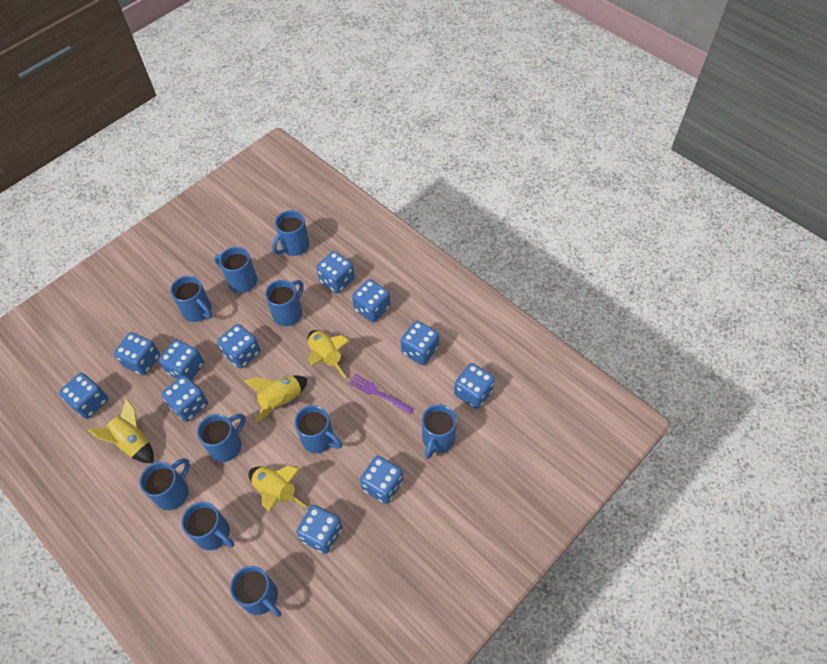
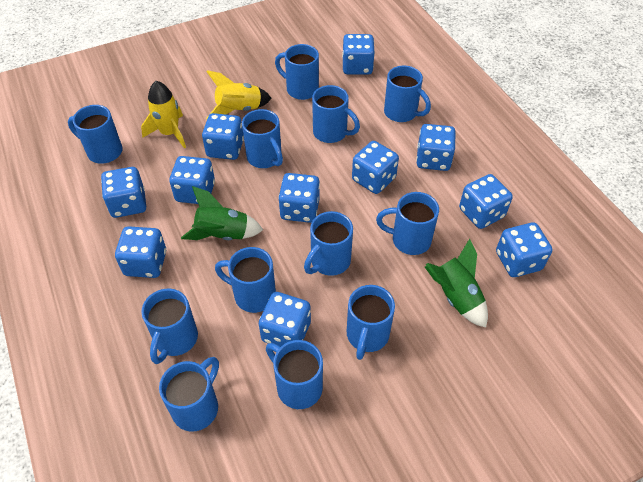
blue mug: [140,458,190,510] [170,276,212,322] [182,502,235,550] [197,414,246,462] [214,247,257,293] [230,566,281,617] [265,280,304,326] [272,210,310,256] [295,405,342,453] [422,404,457,459] = 10 -> [68,105,122,164] [141,289,198,364] [159,357,219,432] [215,247,276,313] [242,109,283,168] [266,340,323,409] [275,44,319,100] [304,211,353,276] [312,85,360,143] [347,285,395,360] [376,192,439,255] [384,65,431,122] = 12
green rocket: none = 0 -> [181,186,263,240] [425,239,488,328] = 2
purple fork: [349,374,414,414] = 1 -> none = 0
yellow rocket: [88,398,154,463] [244,376,307,422] [249,465,306,512] [308,330,350,378] = 4 -> [141,81,186,149] [206,70,272,119] = 2

